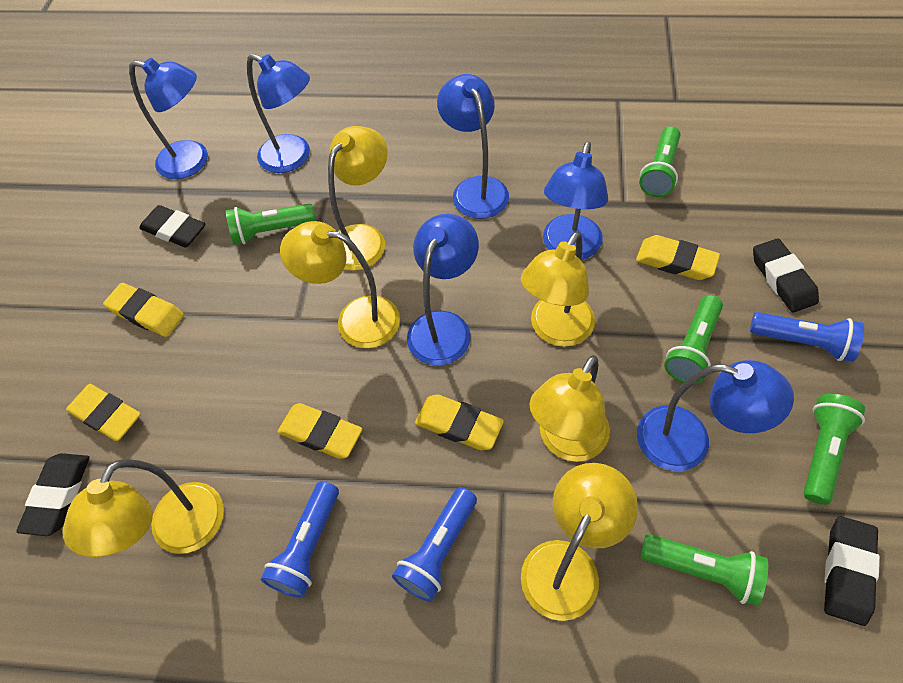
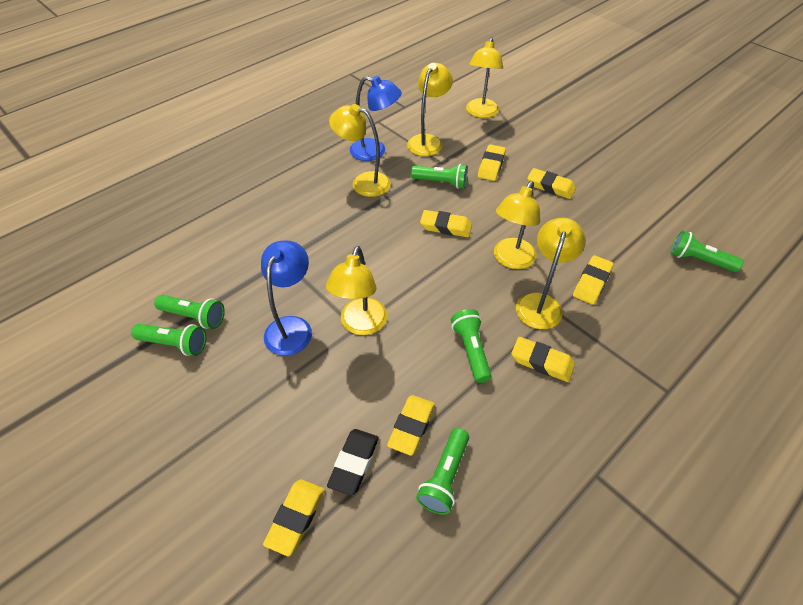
black eraser: [16,453,89,536] [139,205,206,248] [753,238,819,312] [824,516,880,626] = 4 -> [327,429,379,496] = 1
blue flashlight: [261,481,339,598] [392,487,477,602] [750,312,864,362] = 3 -> none = 0
blue lamp: [129,58,208,179] [247,54,310,173] [407,214,479,366] [437,74,509,219] [543,141,608,260] [637,360,794,471] = 6 -> [261,240,312,356] [350,76,402,161] = 2
green flashlight: [226,204,316,245] [639,126,680,197] [640,534,768,606] [664,295,723,384] [804,394,865,505] = 5 -> [131,324,206,356] [154,295,225,329] [411,164,468,189] [416,428,469,515] [451,309,492,383] [670,230,744,272] = 6
yellow eraser: [66,384,141,441] [103,283,184,337] [277,403,362,459] [415,394,504,450] [636,235,720,280] = 5 -> [263,479,325,556] [387,395,435,456] [420,210,472,237] [478,144,506,181] [512,337,575,382] [527,168,576,199] [573,255,614,305] = 7

